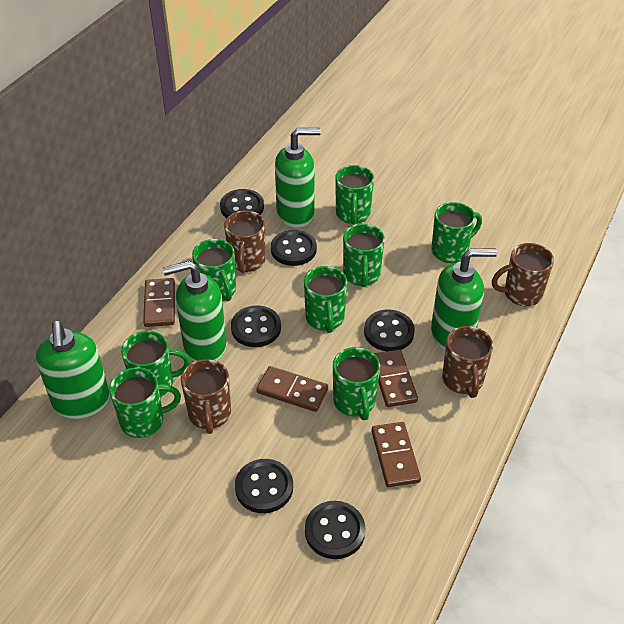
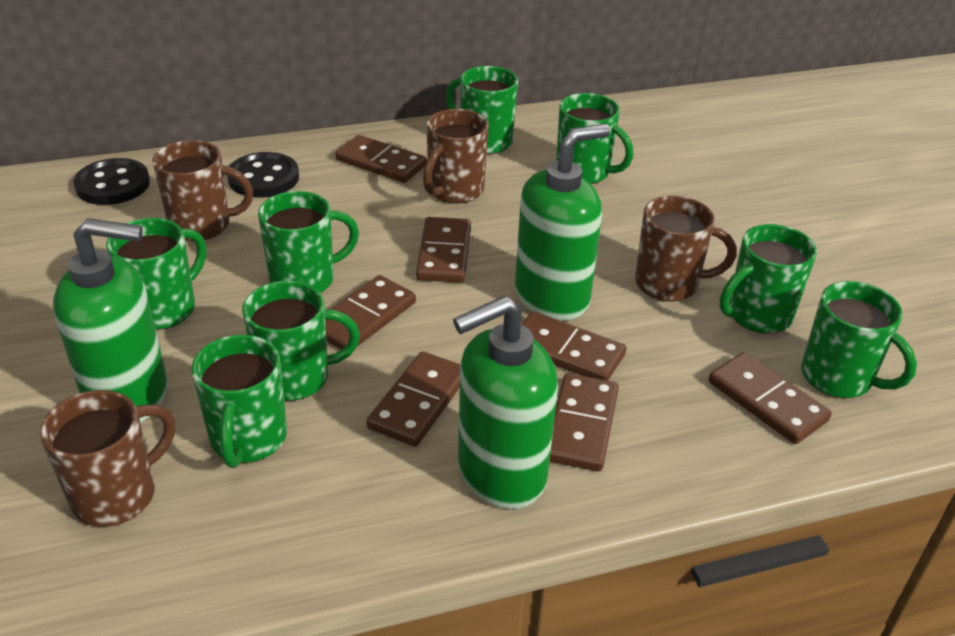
black button: [220,189,264,218] [231,305,281,347] [235,459,293,513] [271,230,317,266] [305,501,365,559] [364,310,415,351] = 6 -> [73,158,150,205] [227,152,299,198] = 2
brown domino: [143,278,175,327] [256,366,328,412] [371,422,421,487] [374,349,418,407] = 4 -> [325,275,416,350] [335,135,427,183] [367,351,460,447] [416,217,471,283] [521,311,626,381] [550,373,619,471] [708,352,832,444] = 7
green soap dispenser: [36,321,110,419] [163,260,227,362] [275,128,321,228] [431,248,497,350] = 4 -> [53,218,168,423] [453,296,558,509] [515,124,610,321] = 3

